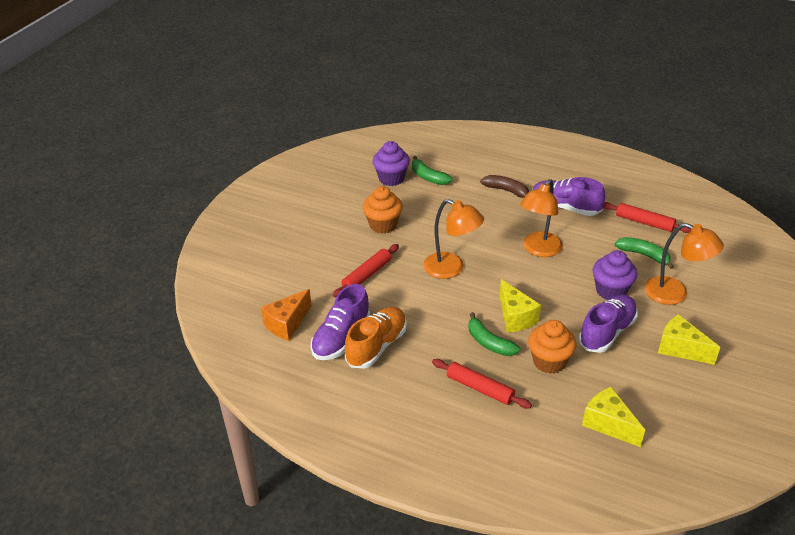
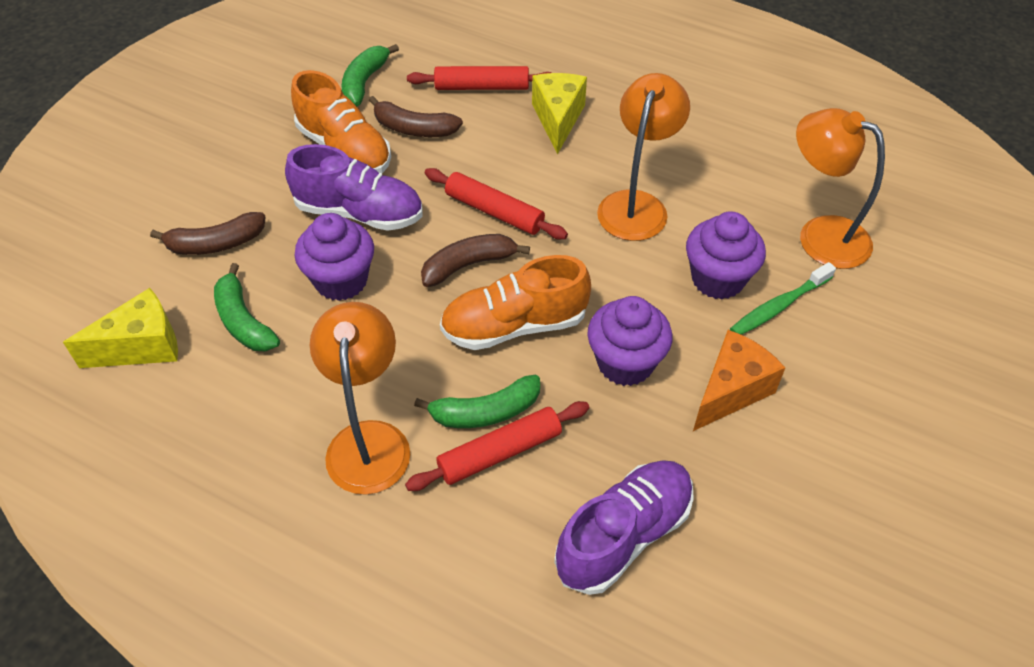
brown banana: [480,175,529,198] = 1 -> [150,212,266,255] [369,96,463,137] [421,234,530,287] = 3
green toothbrush: none = 0 -> [730,262,836,335] = 1
orange cupcake: [363,186,403,234] [528,320,577,374] = 2 -> none = 0
orange shoe: [345,307,407,369] = 1 -> [291,70,391,173] [440,255,591,350] = 2
purple cupcake: [372,141,410,186] [593,250,637,300] = 2 -> [295,213,374,301] [587,296,672,386] [686,211,766,299] = 3
purple shoe: [311,284,370,360] [532,177,605,216] [579,294,638,353] = 3 -> [285,144,422,231] [554,460,694,595] = 2
yellow cheese: [500,279,541,333] [582,387,645,447] [658,314,720,365] = 3 -> [63,288,178,368] [532,73,587,154] = 2

